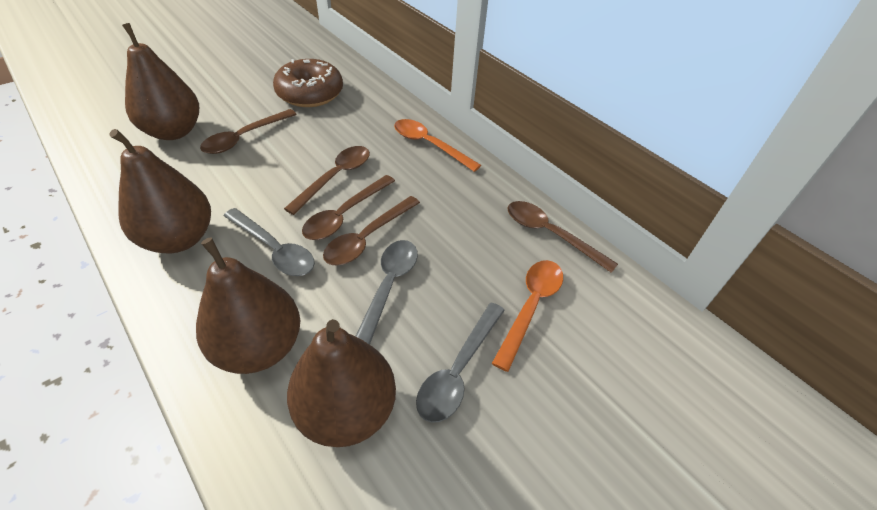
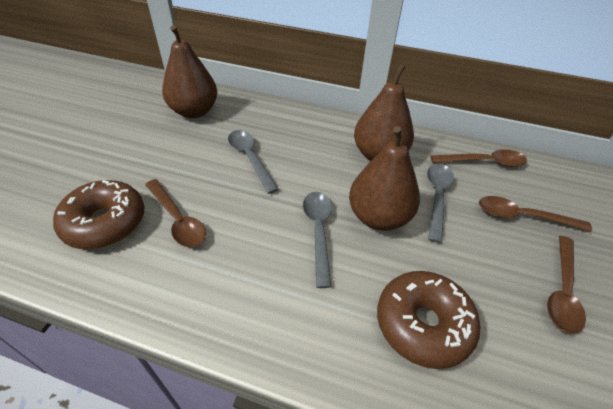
brown donut: [273,59,343,107] = 1 -> [53,180,145,249] [377,271,480,369] = 2
brown pear: [109,129,211,253] [122,23,199,140] [196,237,300,374] [287,319,396,447] = 4 -> [162,26,217,118] [349,126,420,231] [354,64,414,161] = 3
brown spoon: [200,109,297,154] [284,146,370,215] [302,175,395,240] [323,196,420,266] [508,201,618,273] = 5 -> [145,179,206,247] [430,149,527,167] [479,196,592,232] [547,236,586,334] = 4
orange spoon: [394,119,481,172] [492,260,563,372] = 2 -> none = 0

